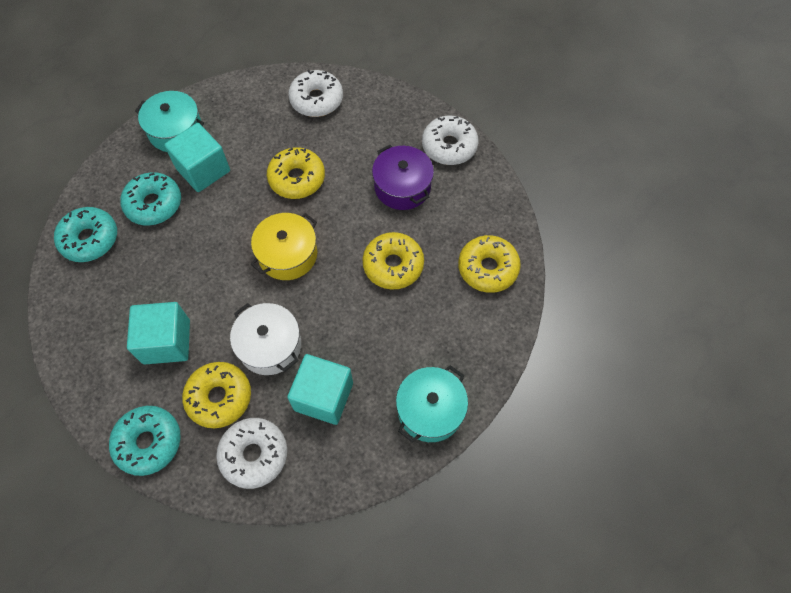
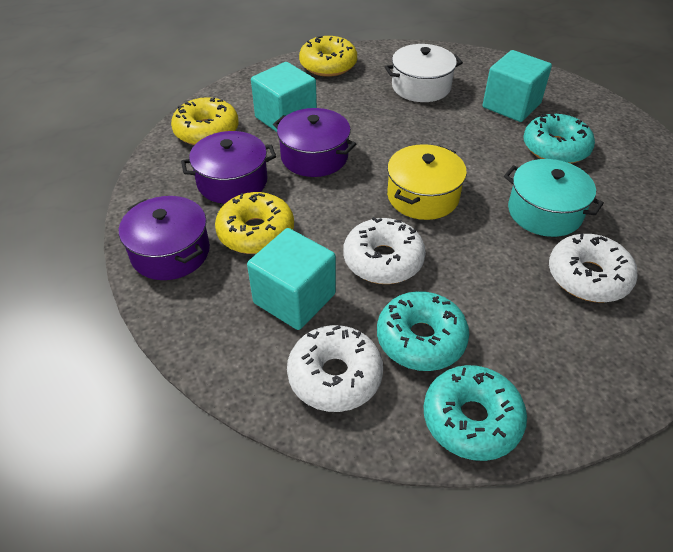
purple pot: [372,145,434,210] = 1 -> [119,196,210,280] [181,131,276,204] [273,108,356,177] = 3
turquoise pot: [135,91,204,152] [396,365,468,443] = 2 -> [504,159,604,237] = 1
yellow donut: [182,362,251,428] [267,147,325,199] [362,232,424,289] [458,235,521,293] = 4 -> [171,97,239,145] [215,192,294,254] [299,36,357,77] = 3

